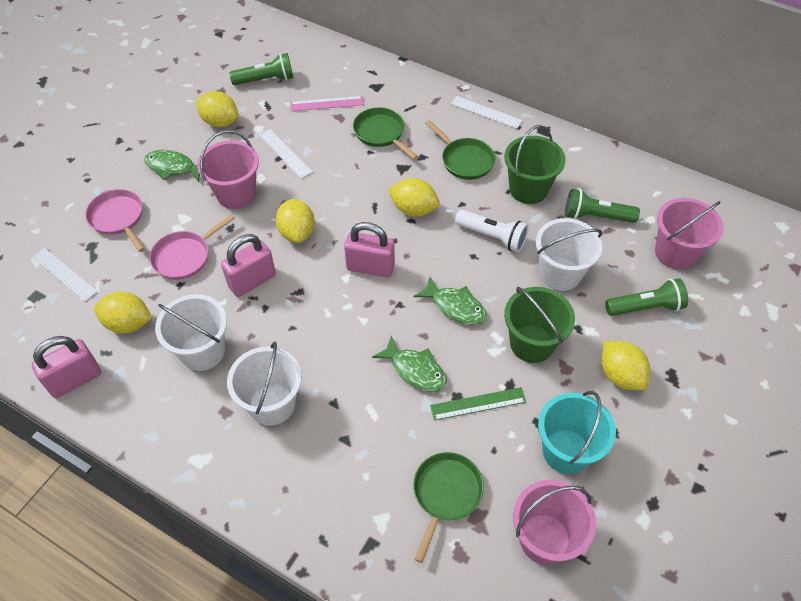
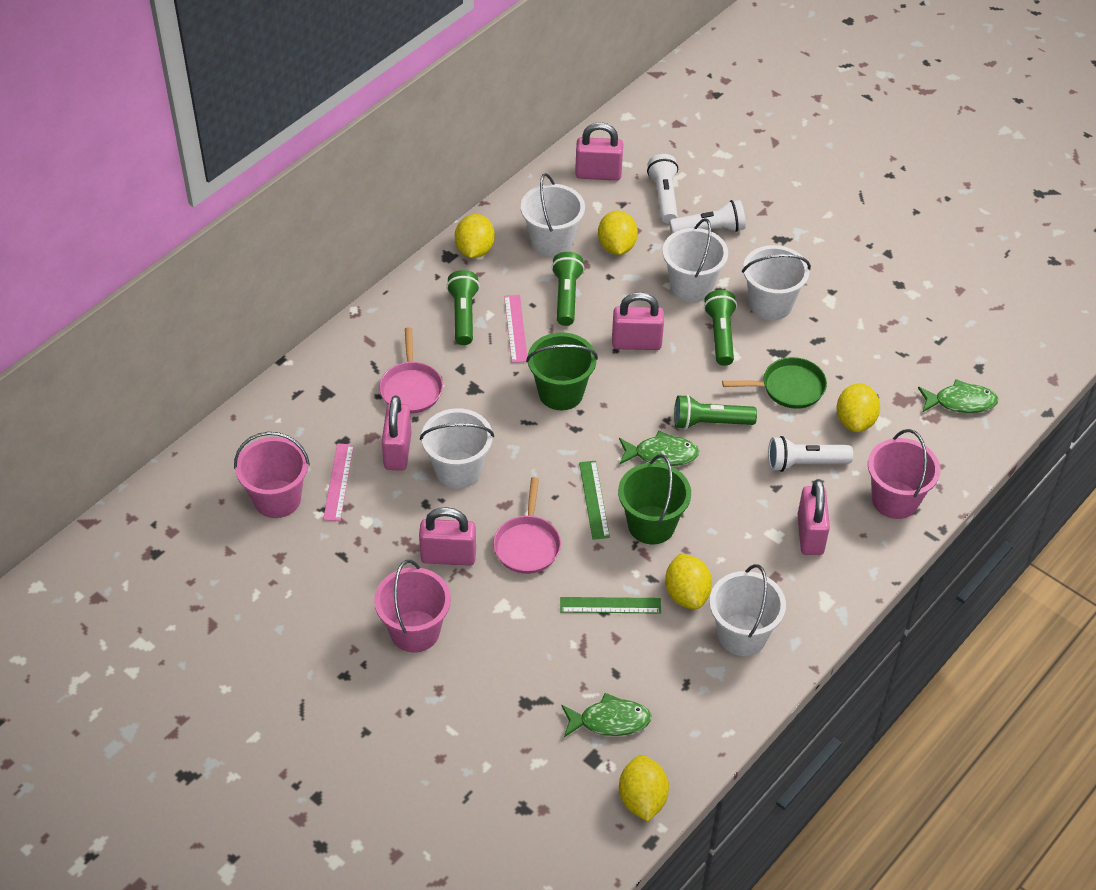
green flashlight: [229,53,294,85] [565,189,640,223] [605,278,688,316] = 3 -> [446,270,480,345] [551,252,584,326] [674,395,757,430] [704,290,737,366] = 4
green pan: [353,107,418,160] [413,452,484,563] [425,120,495,180] = 3 -> [722,357,827,409] = 1
green ruler: [430,387,526,421] = 1 -> [560,597,661,614] [579,461,610,540] = 2
pink padlock: [32,336,101,398] [221,234,276,297] [344,222,395,277] = 3 -> [382,396,412,471] [419,507,476,566] [575,122,623,181] [612,292,664,350] [798,479,830,555] = 5
pink ruler: [290,96,364,111] = 1 -> [323,443,354,521] [504,295,527,363] = 2
turquoise bucket: [538,391,616,474] = 1 -> none = 0
white bucket: [155,294,227,371] [227,342,302,426] [536,218,602,291] = 3 -> [420,408,494,489] [521,173,585,257] [662,218,728,302] [709,564,786,656] [742,245,811,320] = 5
white flashlight: [455,210,529,252] = 1 -> [647,154,678,223] [669,200,746,234] [768,436,853,472] = 3
white ruler: [32,248,97,301] [259,129,312,179] [451,96,522,129] = 3 -> none = 0

